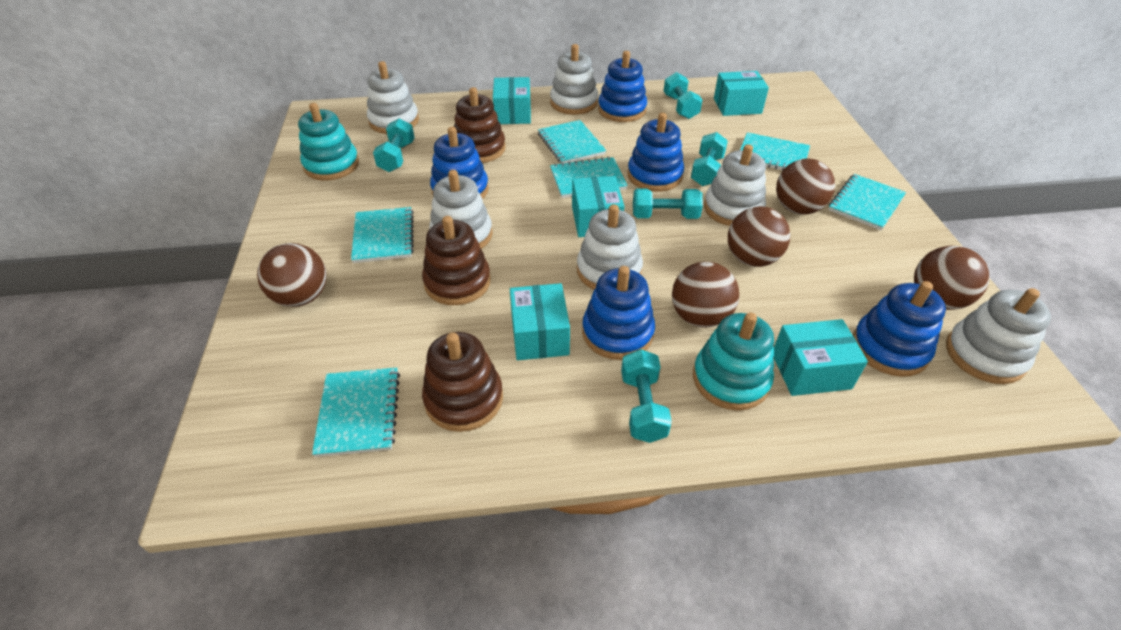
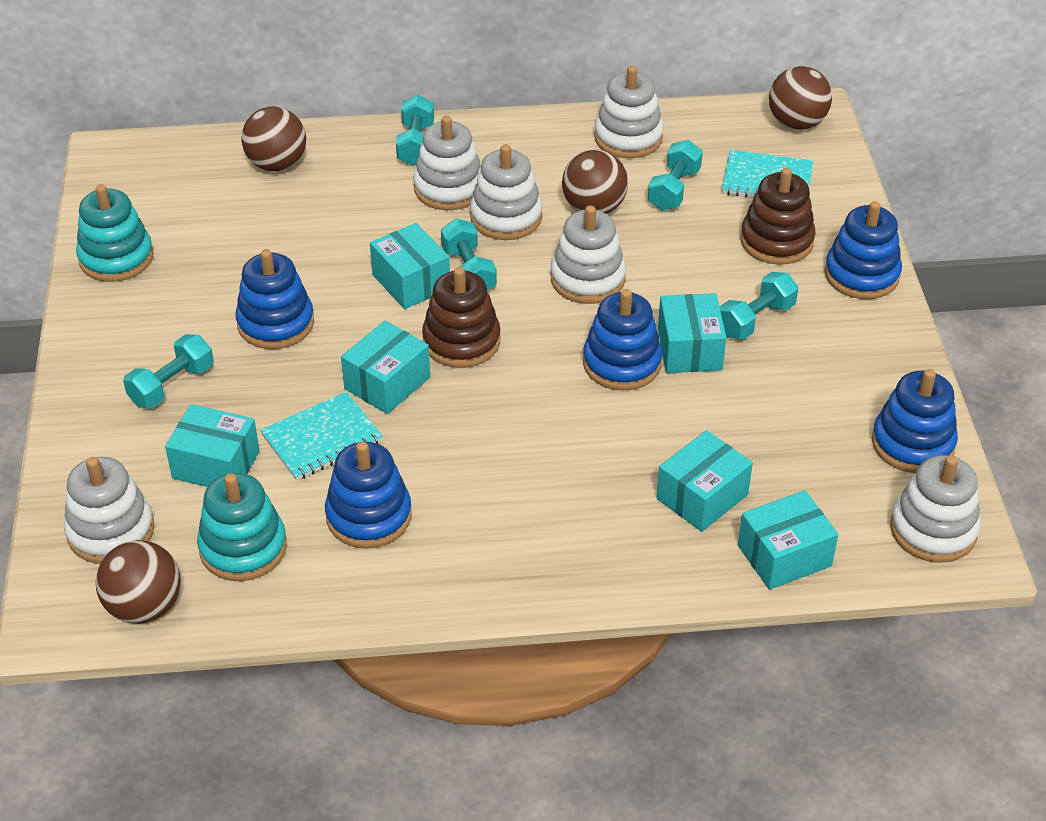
brown ball: [257,243,326,307] [672,262,739,328] [728,206,790,267] [776,158,835,215] [914,246,990,310] = 5 -> [96,540,181,624] [241,106,306,172] [562,150,628,214] [769,66,832,130] = 4
brown stacking toy: [422,216,491,305] [422,332,503,432] [454,87,506,163] = 3 -> [422,267,500,368] [740,168,815,265] = 2
turquoise box: [493,77,531,124] [510,283,570,360] [572,176,624,237] [714,71,769,116] [773,319,868,396] = 5 -> [165,404,260,487] [341,320,430,414] [370,223,450,309] [656,430,753,532] [658,293,726,373] [738,490,838,590] = 6
turquoise notebook: [312,368,400,457] [351,207,414,263] [538,120,606,163] [550,156,628,198] [740,132,810,171] [828,174,906,230] = 6 -> [260,392,383,481] [722,150,813,198] = 2

